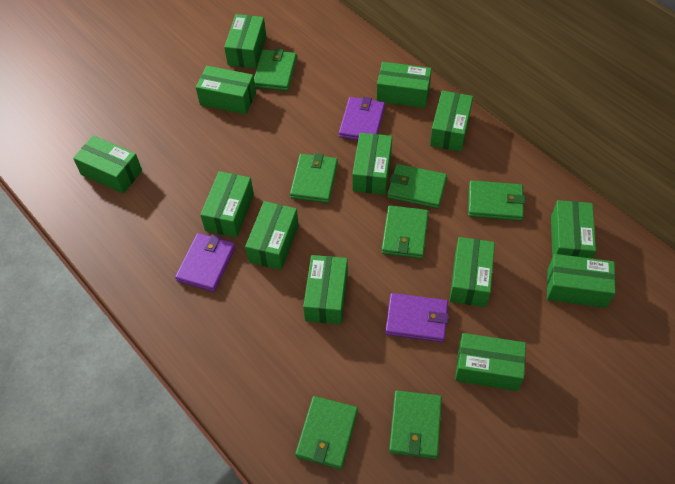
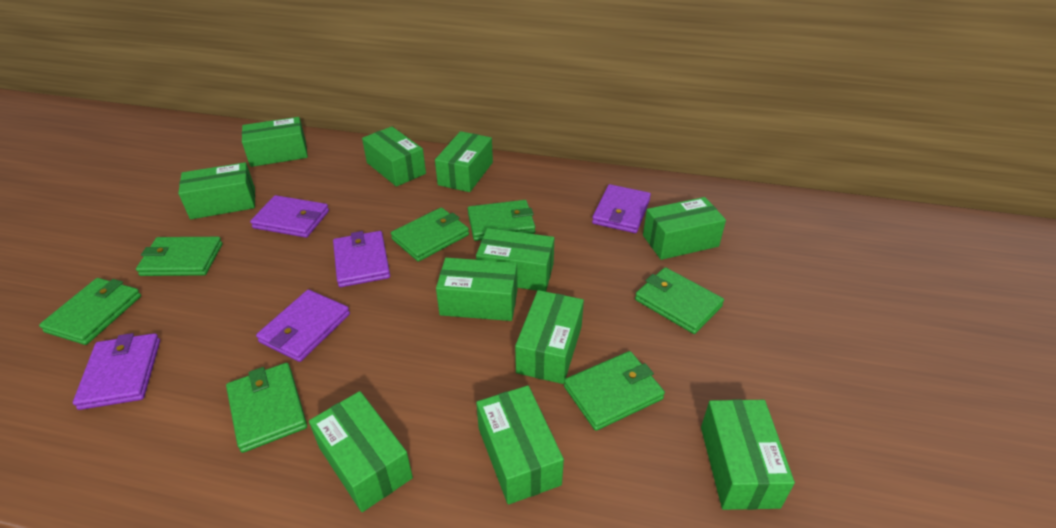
green box: [73,135,142,194] [196,66,256,114] [200,171,254,238] [224,14,266,68] [245,201,299,270] [303,255,348,324] [352,133,392,195] [376,62,432,108] [430,91,473,152] [450,237,495,307] [455,333,526,391] [547,254,615,308] [551,200,596,259] = 13 -> [178,162,255,219] [242,117,308,167] [309,391,413,512] [362,126,426,187] [435,131,493,192] [436,258,518,321] [476,228,554,292] [476,386,564,505] [515,290,584,384] [643,197,726,260] [701,399,795,510] = 11
purple wallet: [175,233,236,292] [339,97,385,140] [385,293,449,342] = 3 -> [73,333,160,410] [250,195,329,238] [256,290,350,362] [333,231,390,287] [592,184,651,233] = 5

